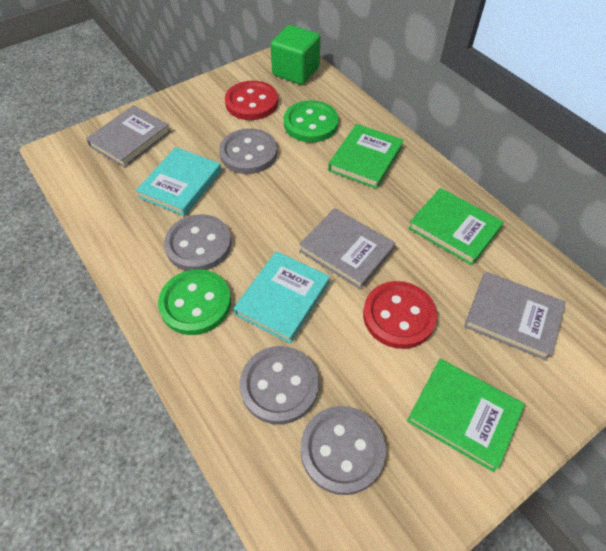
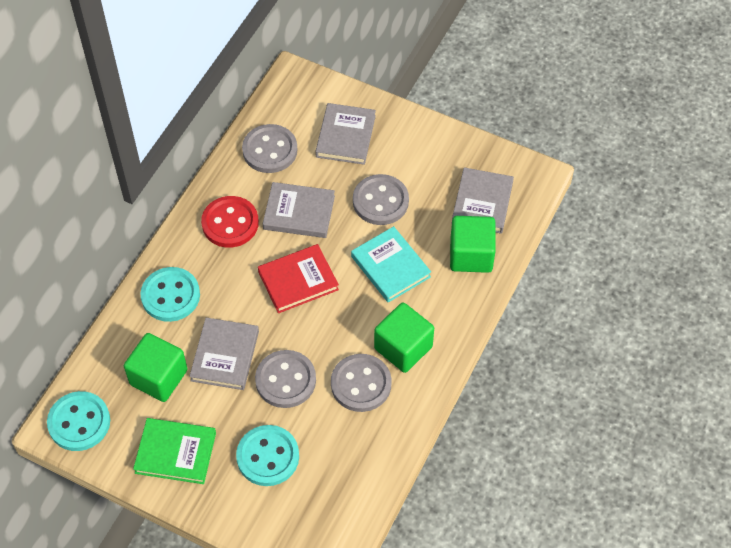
green book: [328,124,404,189] [407,359,525,472] [408,188,504,265] = 3 -> [133,418,216,484] = 1
green button: [158,269,231,335] [284,100,339,143] = 2 -> none = 0
green cube: [271,25,320,85] = 1 -> [124,333,187,402] [374,302,434,373] [450,216,496,273] = 3
grey book: [86,105,171,168] [299,208,396,289] [464,272,566,361] = 3 -> [189,318,259,390] [263,182,335,238] [315,103,376,165] [451,167,514,234] = 4
red book: none = 0 -> [258,244,339,313] = 1
red button: [225,81,278,120] [363,281,437,349] = 2 -> [201,196,259,248] = 1
turquoise book: [136,147,222,216] [233,251,330,343] = 2 -> [351,226,431,303] = 1
turquoise button: none = 0 -> [47,391,110,451] [140,267,200,322] [236,425,299,486] = 3

